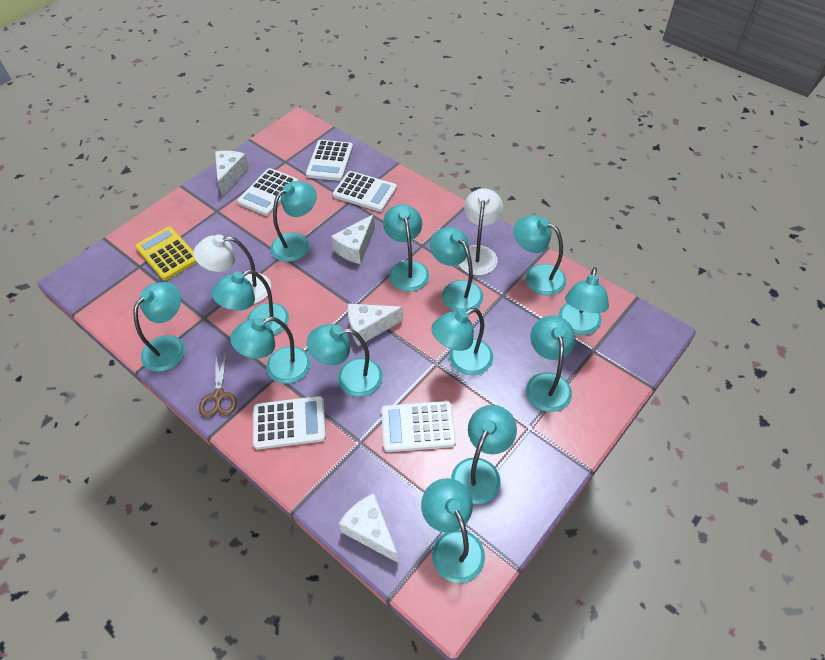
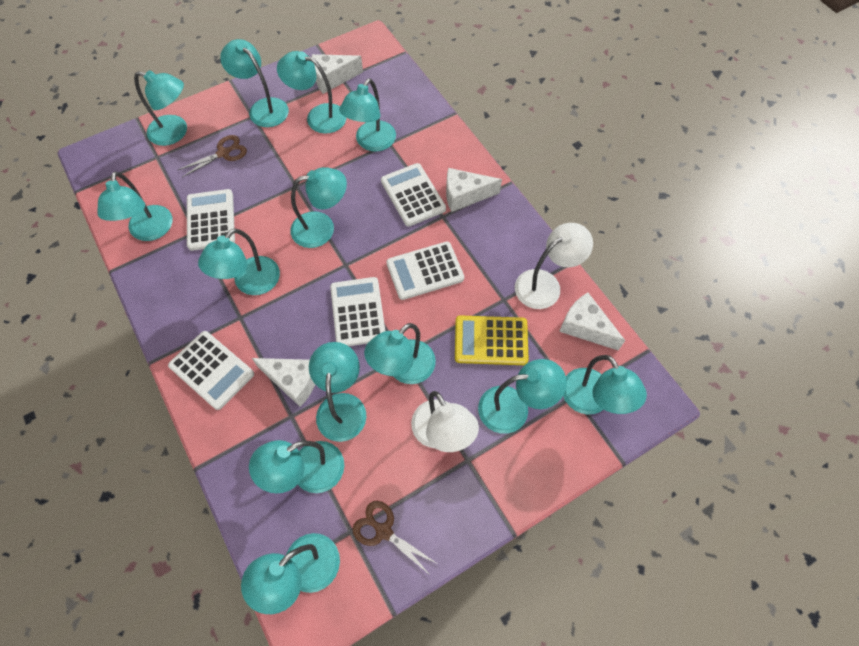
brown scissors: [199,353,237,418] = 1 -> [178,135,247,177] [353,501,437,576] = 2

